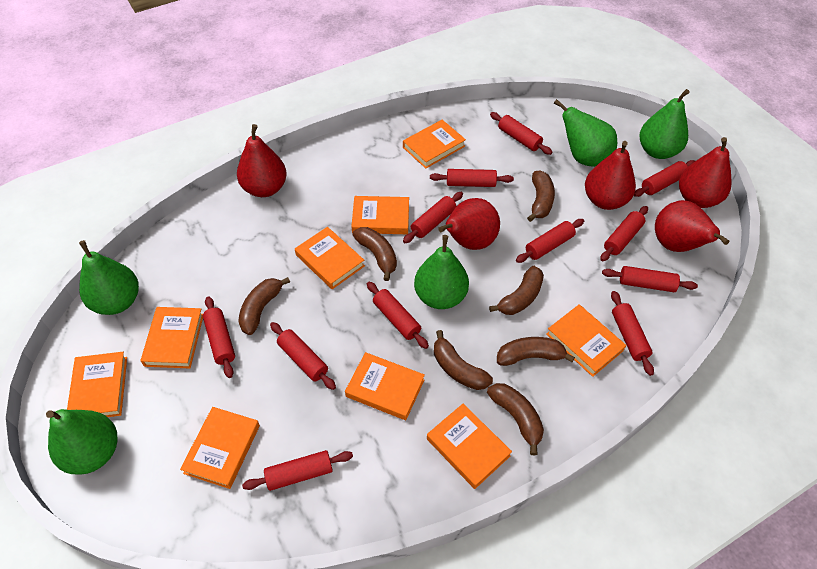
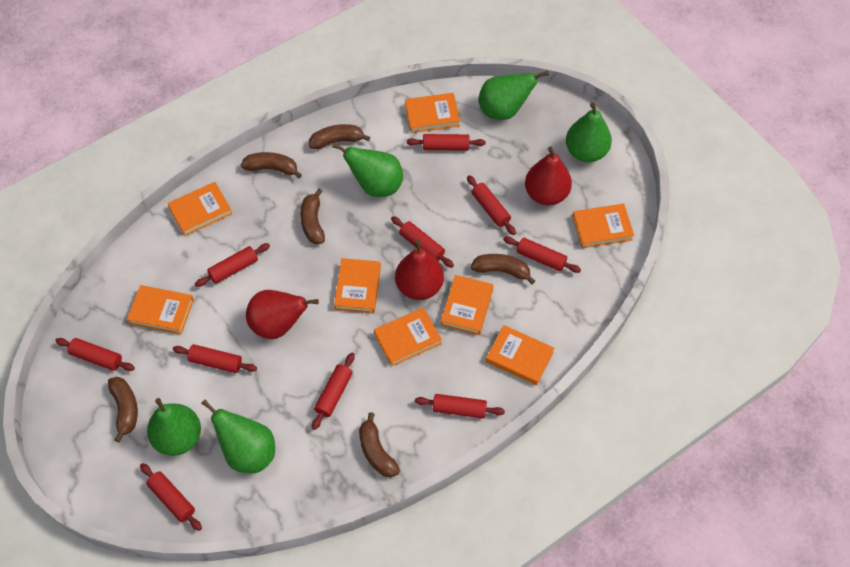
brown banana: [238,277,290,335] [353,227,397,281] [434,330,493,390] [487,383,544,455] [489,266,544,315] [497,337,575,366] [527,171,555,222] = 7 -> [108,377,138,442] [241,152,302,178] [300,189,325,244] [309,124,370,149] [359,412,400,477] [471,254,535,284] = 6
orange book: [67,352,127,417] [140,307,203,368] [180,407,260,489] [295,227,365,289] [345,352,425,420] [351,196,409,234] [403,120,466,168] [427,404,512,489] [546,304,626,377] = 9 -> [127,285,194,334] [168,182,232,236] [334,258,381,313] [374,308,442,366] [405,93,460,133] [441,275,494,335] [486,325,554,385] [572,204,634,248] = 8
red pear: [237,124,287,197] [438,198,500,250] [585,141,636,210] [655,200,729,252] [679,137,732,208] = 5 -> [246,290,319,339] [395,240,444,300] [525,146,572,205] = 3
red rolling pin: [203,296,235,378] [242,450,353,491] [270,322,336,390] [367,282,429,349] [403,192,463,243] [430,169,514,187] [490,112,552,155] [516,219,584,263] [600,206,648,261] [602,266,698,292] [611,291,654,376] [634,160,695,197] = 12 -> [55,338,135,371] [140,463,202,531] [173,344,257,373] [195,243,270,287] [312,353,355,430] [391,216,454,268] [407,134,486,151] [415,394,505,419] [467,175,516,235] [503,236,581,273] = 10

